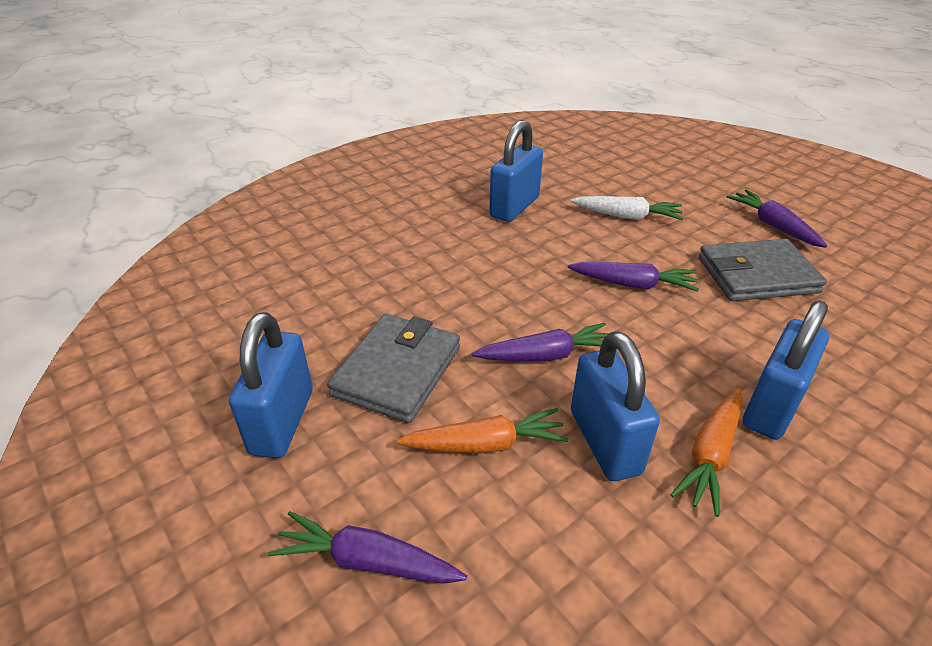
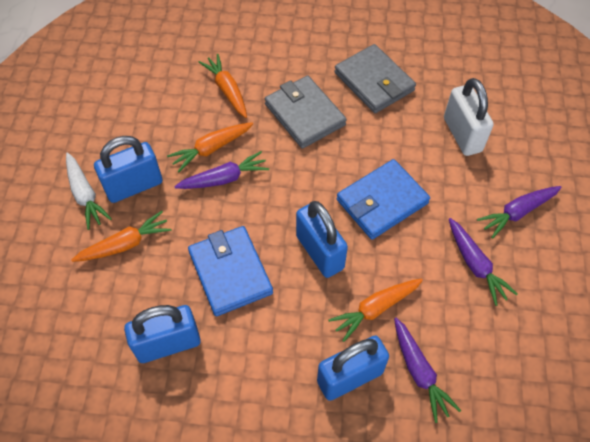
blue wallet: none = 0 -> [188,226,273,316] [337,159,430,240] = 2
orange carrot: [397,408,568,453] [671,387,743,517] = 2 -> [71,211,171,262] [167,122,253,172] [199,54,247,118] [328,278,423,342] = 4
white padlock: none = 0 -> [444,78,494,156] = 1

